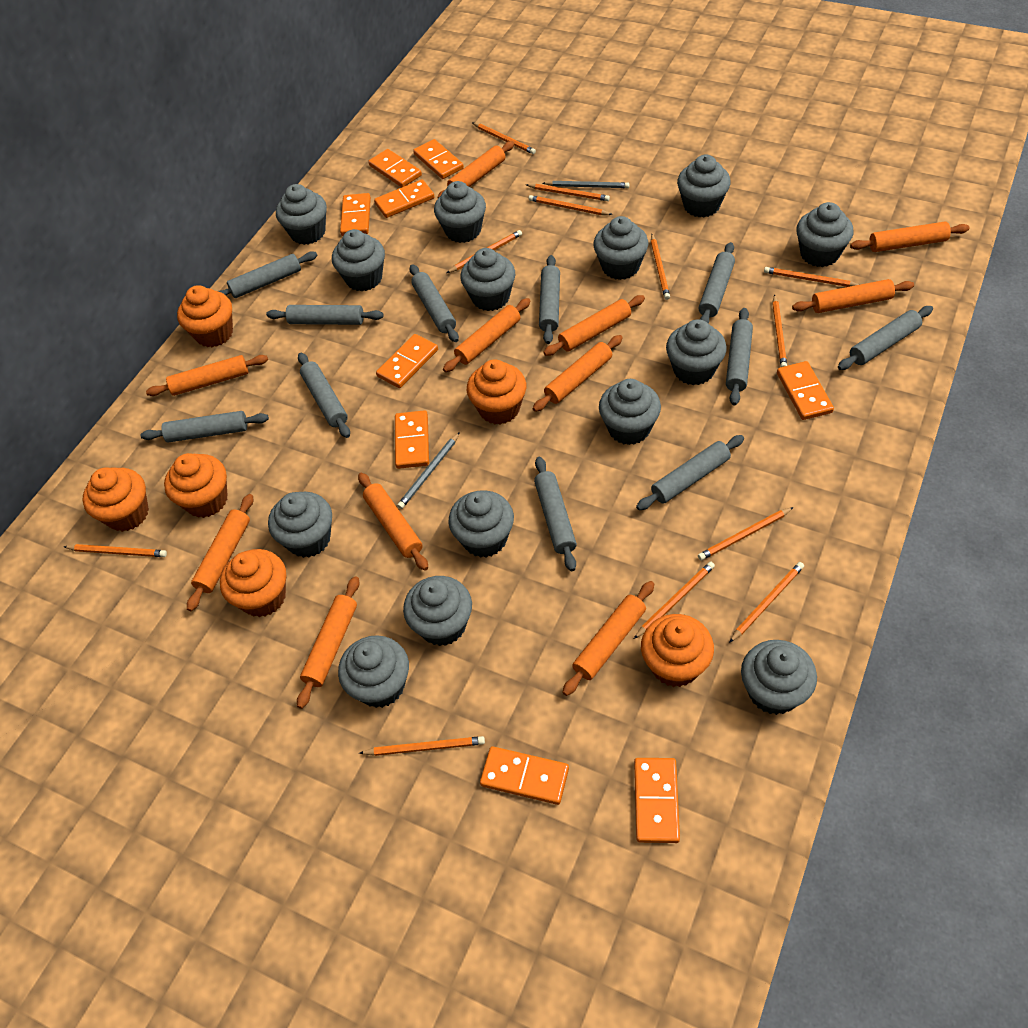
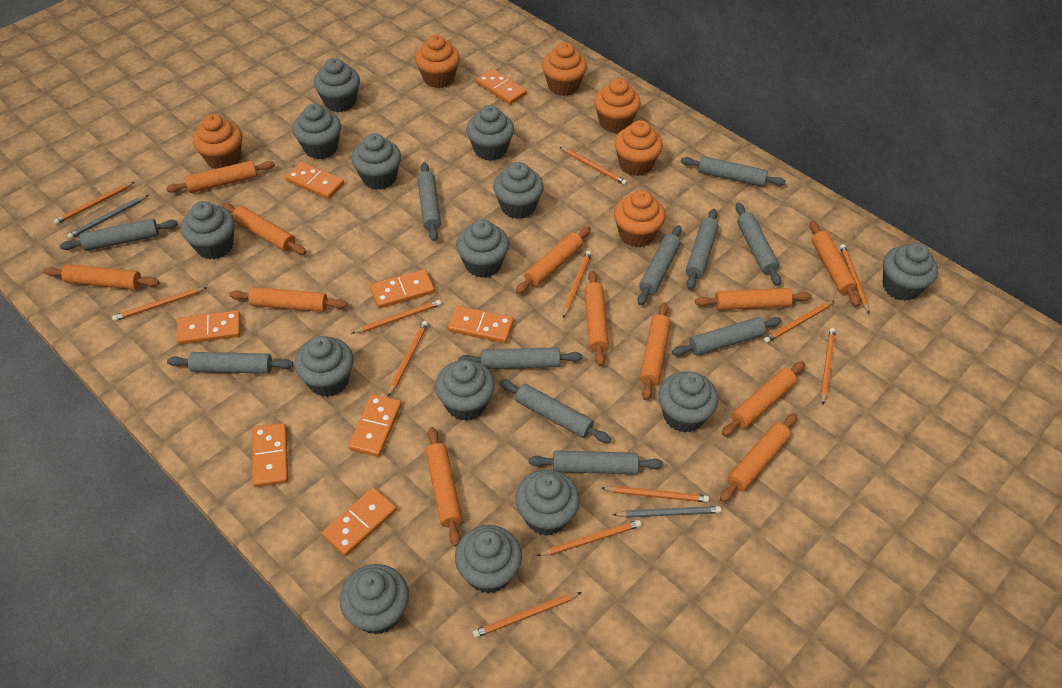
orange domino: [340,193,371,236] [368,149,422,187] [374,179,435,218] [376,334,438,388] [395,410,429,469] [413,139,464,179] [480,746,569,805] [634,758,680,843] [777,361,834,420] = 9 -> [176,310,241,345] [252,423,288,487] [285,162,344,199] [322,487,397,556] [349,394,402,457] [370,269,435,308] [448,306,514,343] [476,69,527,105] = 8
orange rolling pin: [146,355,268,396] [187,494,253,611] [297,576,359,709] [358,473,428,571] [437,141,514,198] [443,298,531,372] [533,335,623,412] [543,295,645,356] [562,581,654,696] [792,279,914,313] [850,221,970,252] = 11 -> [44,264,159,290] [166,160,275,193] [222,203,306,255] [229,287,347,312] [426,427,462,547] [515,226,591,294] [584,270,609,366] [640,302,671,400] [695,288,812,310] [720,413,797,502] [722,361,805,436] [810,221,860,307] = 12

